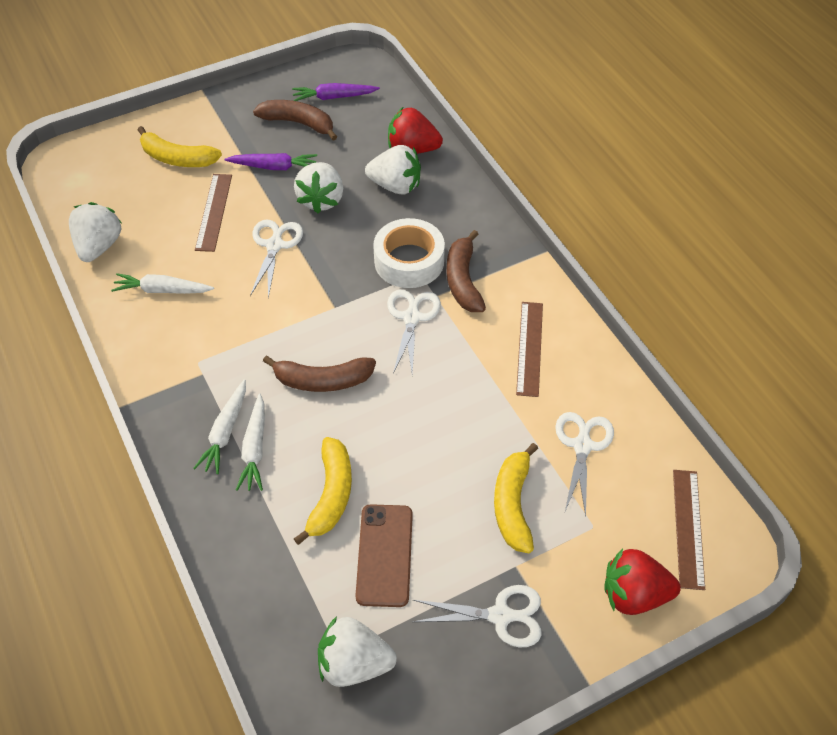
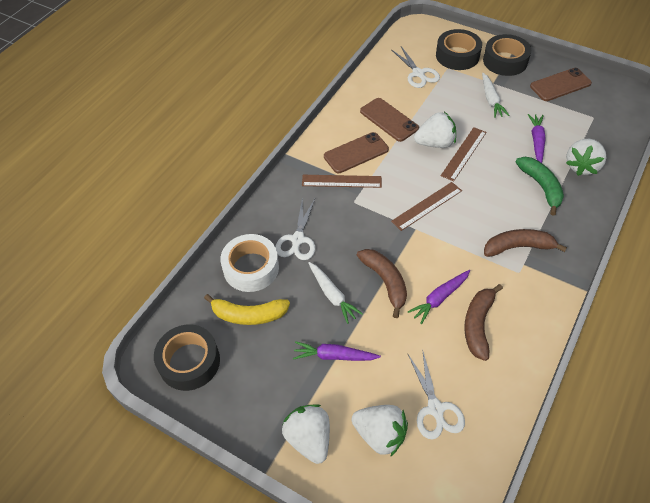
black tape: none = 0 -> [154,325,220,391] [436,29,482,70] [483,34,531,76] = 3
brown phone: [355,504,413,607] = 1 -> [324,132,389,173] [360,98,419,142] [530,68,592,101] = 3
green banana: none = 0 -> [516,157,564,216] = 1
purple carrot: [225,153,317,170] [292,83,380,101] = 2 -> [293,341,381,361] [408,270,470,324] [528,114,546,163] = 3
red strawberry: [388,107,443,154] [604,548,681,615] = 2 -> none = 0
white carrot: [111,273,214,294] [194,380,246,474] [236,394,265,491] = 3 -> [308,262,363,324] [482,73,509,118] = 2
white scissors: [250,219,303,299] [387,289,441,374] [412,585,542,647] [555,412,614,516] = 4 -> [275,197,315,260] [392,46,440,88] [408,349,465,440] = 3
yellow banana: [138,126,222,167] [294,437,352,545] [494,443,538,553] = 3 -> [204,294,290,325] = 1

